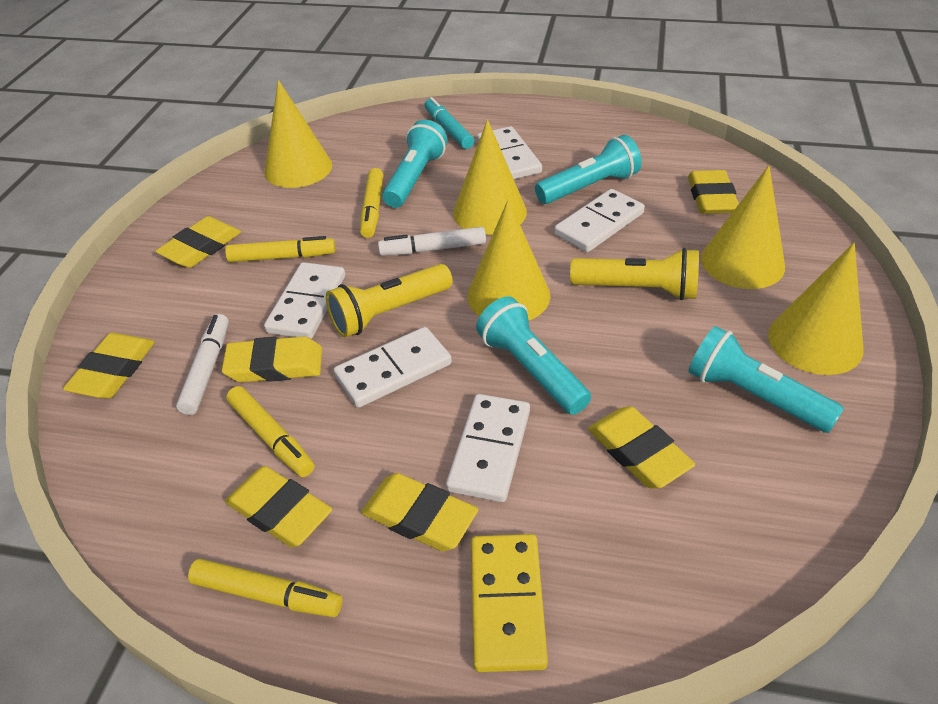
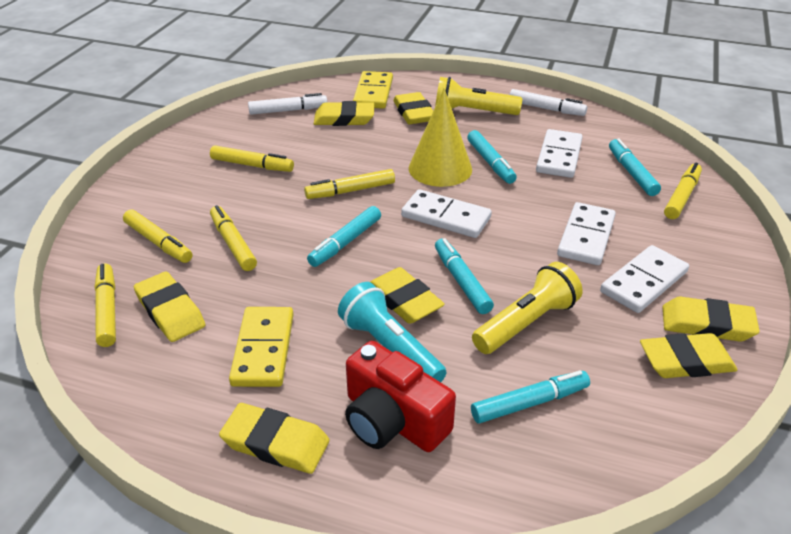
red camera: none = 0 -> [345,341,456,452] = 1
turquoise flashlight: [382,120,448,208] [476,296,591,415] [535,135,642,204] [689,326,844,433] = 4 -> [338,282,446,382] = 1
turquoise marker: [424,97,474,149] = 1 -> [307,206,381,267] [435,238,494,314] [467,130,517,184] [471,370,590,424] [609,138,661,196] = 5
white domino: [264,262,345,339] [334,327,452,408] [446,394,530,502] [477,126,542,179] [554,189,645,252] = 5 -> [401,189,492,238] [536,129,583,178] [557,202,616,265] [600,245,689,313] = 4
yellow cone: [264,80,332,188] [453,119,527,235] [467,199,550,321] [701,165,785,289] [768,242,864,375] = 5 -> [409,88,472,187] = 1
yellow domino: [471,534,548,672] = 1 -> [229,307,294,387] [353,71,393,109] = 2
yellow marker: [188,559,342,617] [225,236,336,262] [226,386,315,477] [360,168,384,238] = 4 -> [95,263,116,347] [123,209,192,263] [210,145,294,172] [210,205,257,271] [304,169,395,199] [664,163,702,219] = 6

